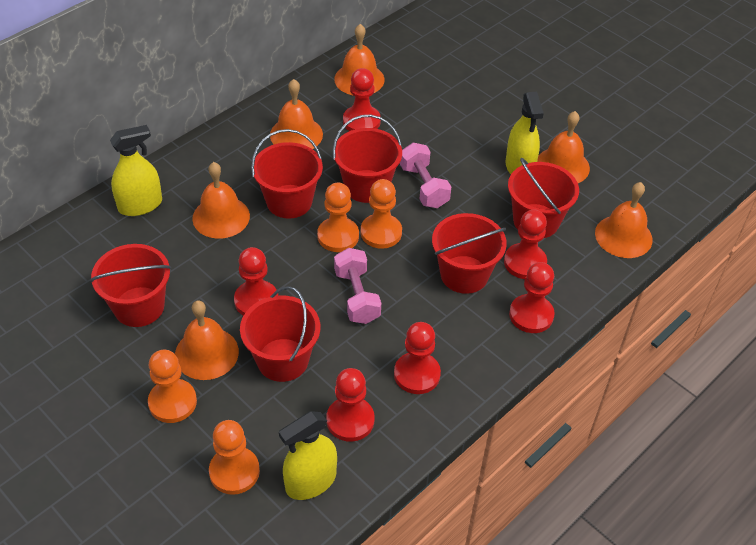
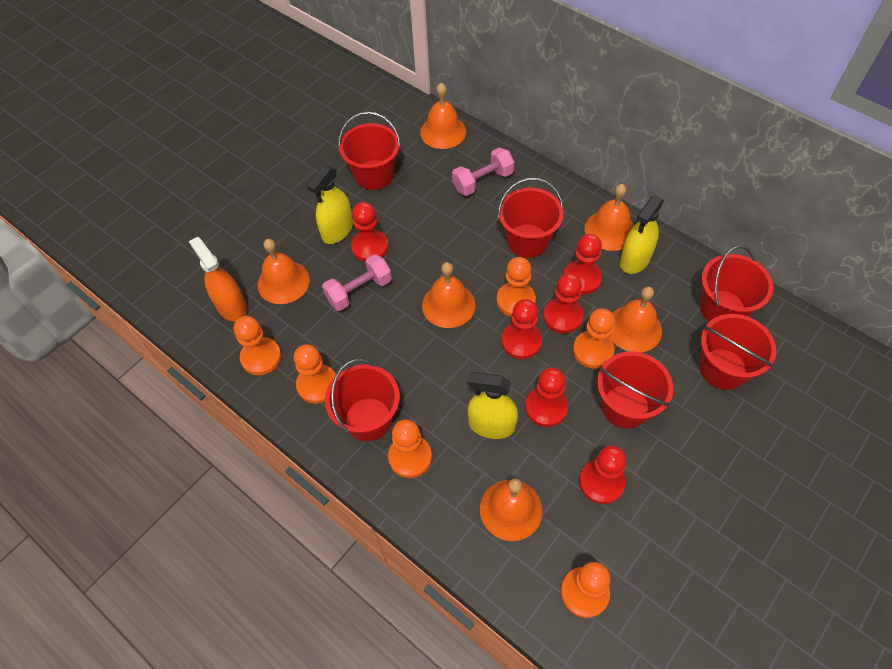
orange pawn: [148,350,197,423] [209,420,260,495] [317,183,359,252] [361,179,402,249] = 4 -> [234,316,281,375] [294,344,336,404] [388,419,432,478] [497,257,536,316] [561,562,610,618] [573,308,615,369] = 6
orange spray bottle: none = 0 -> [189,237,247,322] = 1

